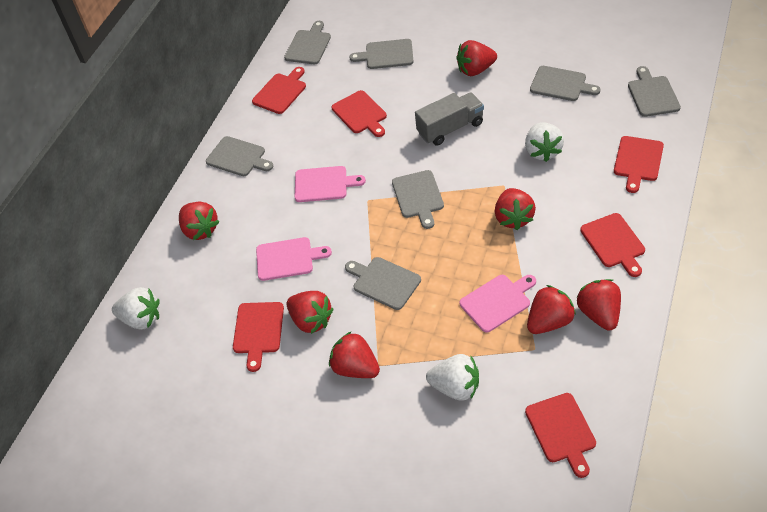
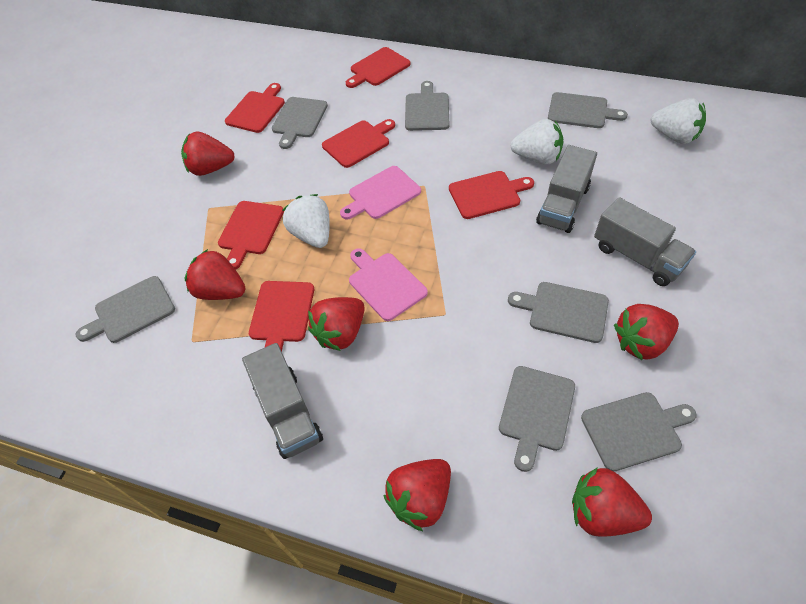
grey truck: [415,92,484,146] = 1 -> [242,343,323,459] [536,145,597,233] [594,197,696,286] = 3
pink cutting board: [256,237,332,281] [295,166,366,202] [459,275,536,333] = 3 -> [340,166,421,219] [349,248,428,321] = 2
red strawberry: [179,202,219,240] [286,291,334,334] [329,331,380,378] [456,40,497,76] [494,188,536,230] [527,285,576,334] [576,279,621,331] = 7 -> [181,131,235,176] [184,249,245,300] [308,297,365,351] [384,459,451,531] [572,467,652,537] [614,304,679,360] = 6

